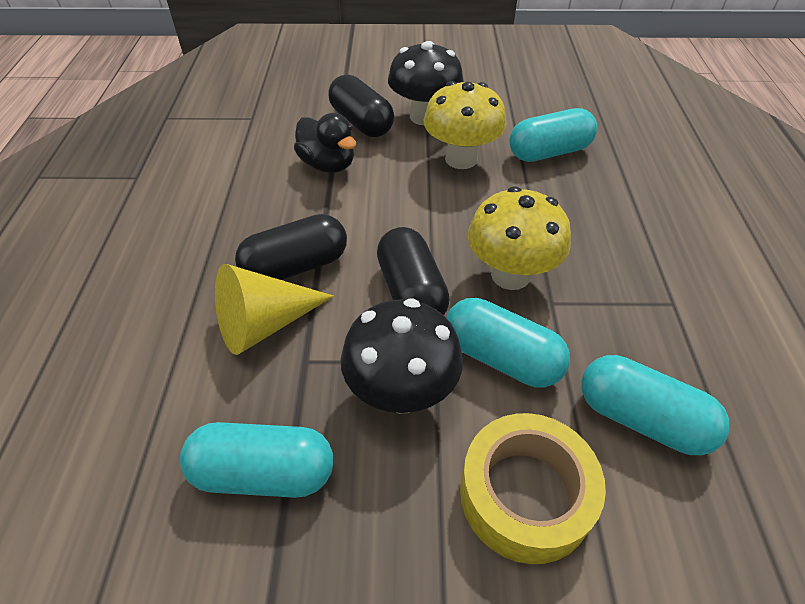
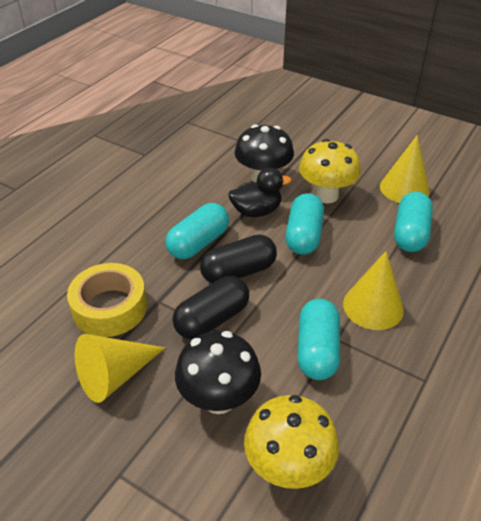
black capsule: [235,214,347,280] [328,74,394,137] [377,227,450,315] = 3 -> [173,276,249,339] [200,234,277,283] = 2
yellow cone: [215,264,334,355] = 1 -> [75,334,166,403] [343,251,404,330] [380,135,430,203] = 3

